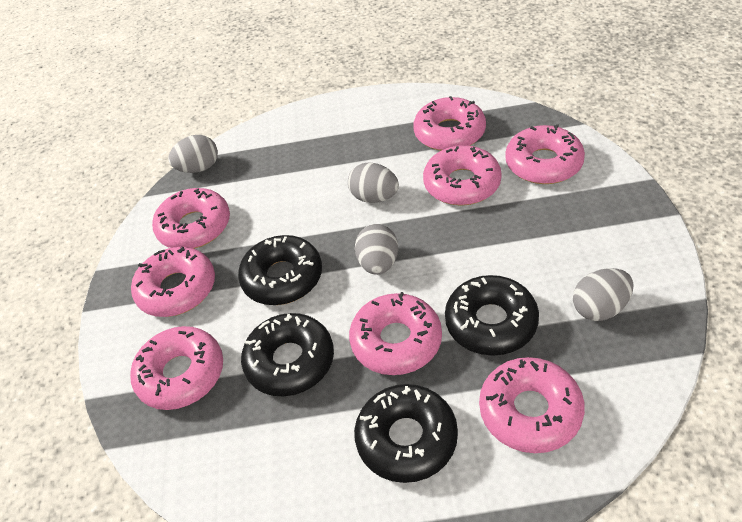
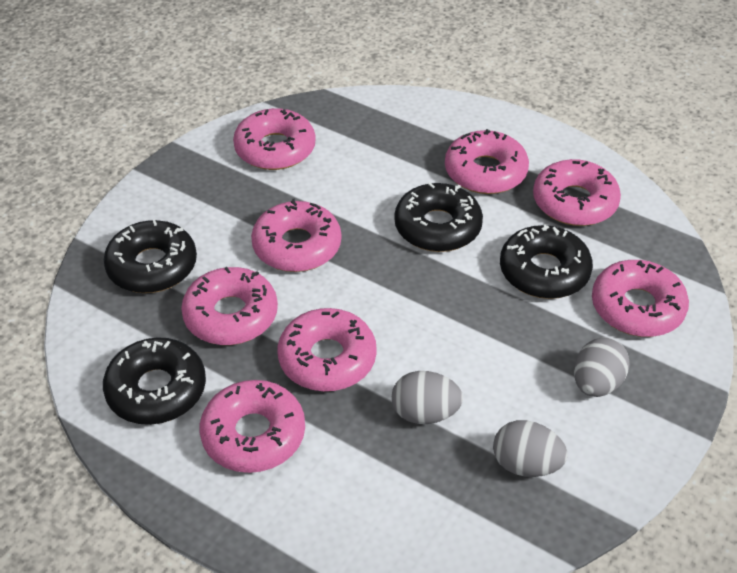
grey egg: [168,135,218,173] [348,163,399,203] [355,224,398,275] [573,268,634,321] = 4 -> [392,371,463,424] [493,420,568,477] [574,337,630,397] = 3

